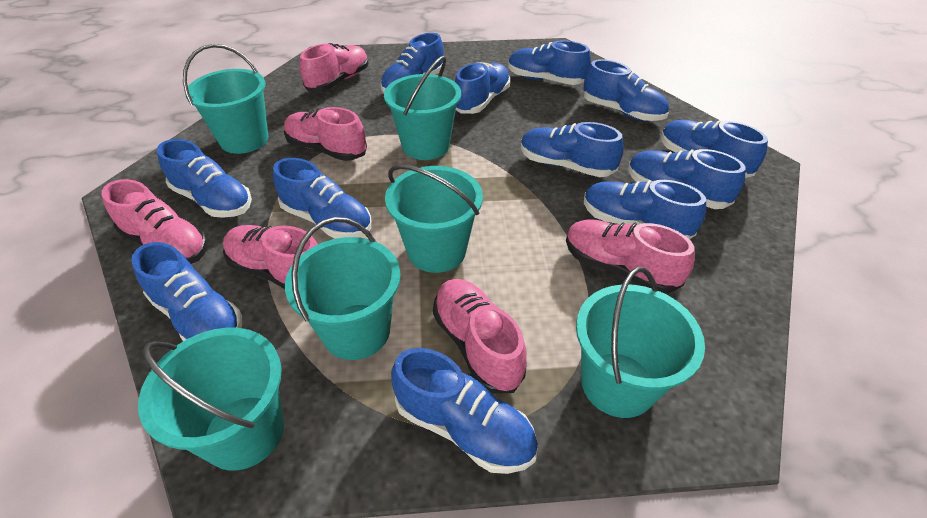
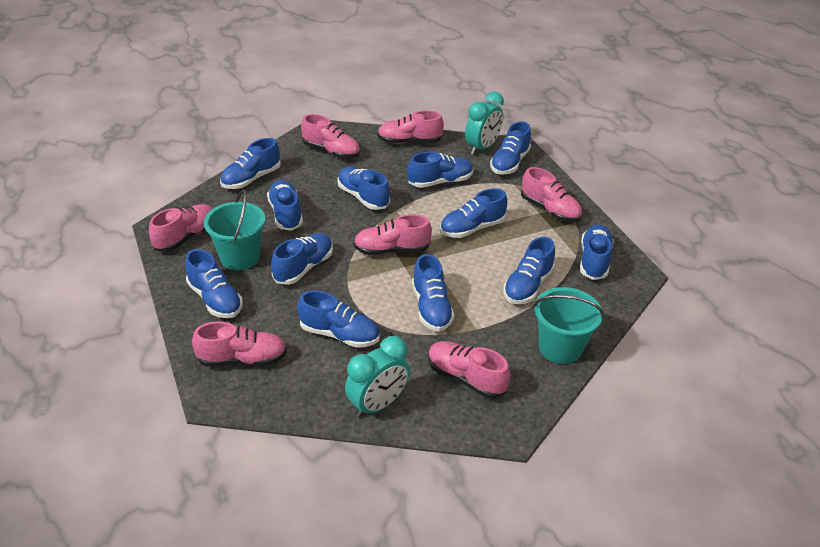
pink shoe: [102,179,208,264] [223,225,318,289] [284,107,367,161] [299,43,368,92] [433,279,527,393] [566,220,695,293] = 6 -> [149,204,213,252] [192,322,287,367] [301,114,360,158] [353,214,432,255] [377,110,444,144] [428,341,510,398] [521,167,582,222] = 7
turquoise bucket: [138,328,284,471] [183,44,268,154] [285,217,400,360] [384,56,461,160] [385,165,483,273] [576,267,705,418] = 6 -> [204,189,266,270] [533,287,604,364] = 2
turquoise clock: none = 0 -> [345,336,410,418] [465,91,504,155] = 2

